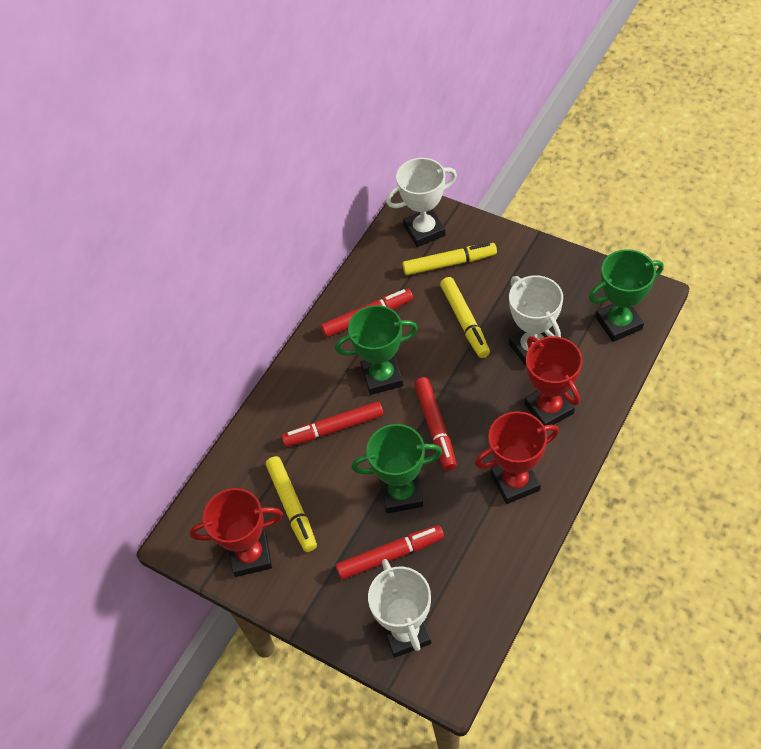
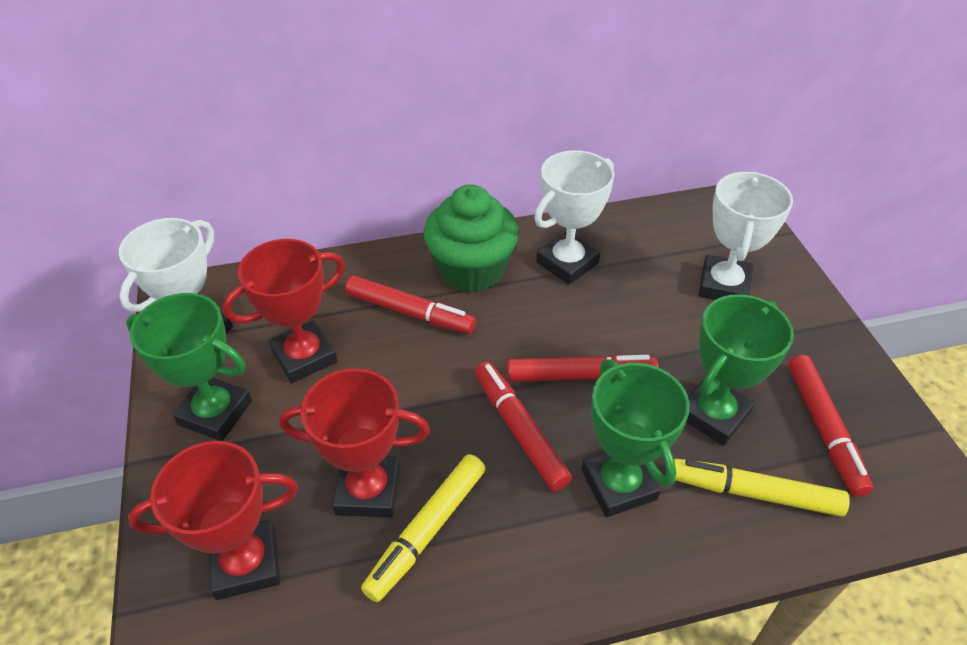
green cupcake: none = 0 -> [424,184,519,293] = 1
yellow marker: [266,456,317,552] [403,243,497,275] [440,277,490,358] = 3 -> [361,454,486,602] [674,459,850,517] = 2

